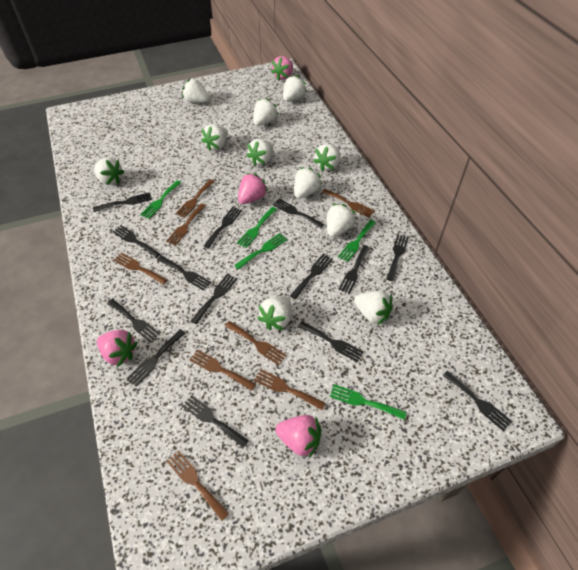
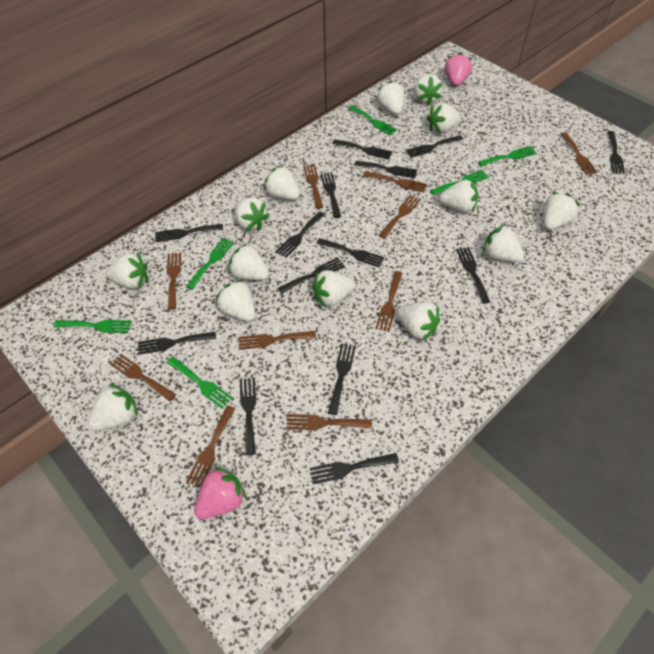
brown fork: [114,252,167,285] [166,203,206,246] [167,450,230,521] [175,180,215,218] [189,349,256,391] [225,321,286,365] [254,369,325,410] [322,189,375,217] = 8 -> [110,353,176,401] [167,252,181,309] [186,405,235,487] [239,331,316,350] [286,414,372,430] [303,164,323,209] [363,172,427,193] [375,271,402,332] [379,195,421,239] [561,132,597,175] = 10
green fork: [140,180,181,219] [234,233,287,270] [237,207,277,248] [330,384,407,420] [338,220,376,262] = 5 -> [53,320,131,333] [167,357,233,409] [186,238,234,290] [348,105,397,136] [430,170,489,195] [478,146,537,166] = 6
pink strawberry: [97,330,138,367] [238,173,268,204] [271,56,293,81] [275,415,321,458] = 4 -> [194,467,247,519] [445,52,472,86] = 2
white strawberry: [94,157,125,185] [182,78,209,103] [201,124,228,150] [246,139,273,166] [253,98,278,126] [257,296,291,330] [283,75,307,102] [294,168,322,198] [313,144,340,171] [327,204,356,237] [354,291,393,325] = 11 -> [88,384,138,431] [106,253,148,289] [216,280,255,321] [228,243,269,280] [234,198,269,231] [264,165,300,200] [313,270,355,308] [376,81,404,115] [397,302,440,341] [415,74,443,106] [427,103,460,134] [439,180,478,213] [483,225,524,262] [543,192,580,230] = 14

